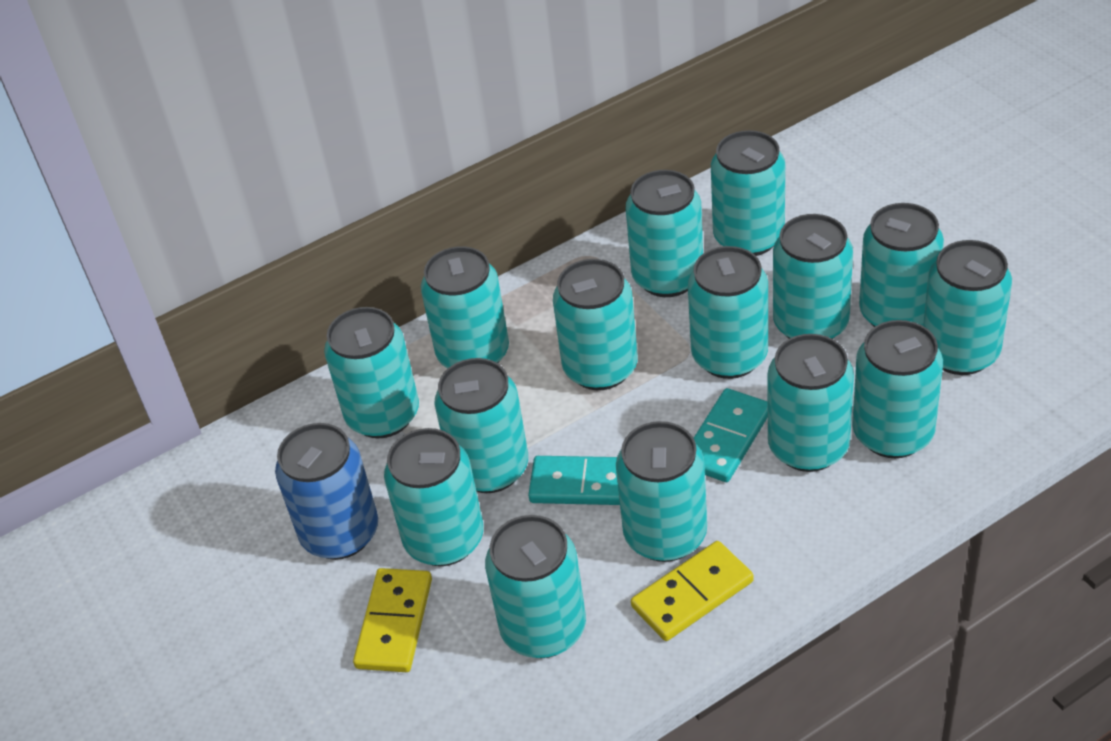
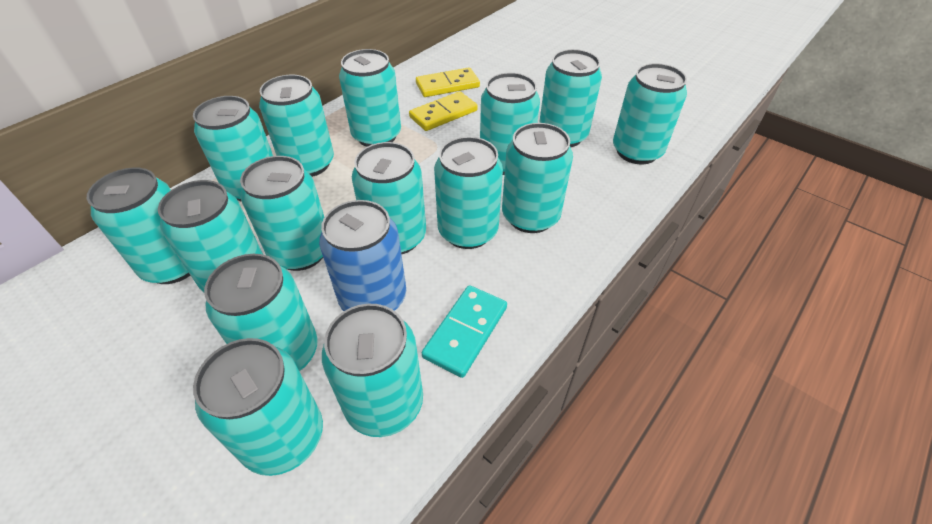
turquoise domino: [528,456,620,505] [694,388,768,482] = 2 -> [422,285,507,378] = 1

